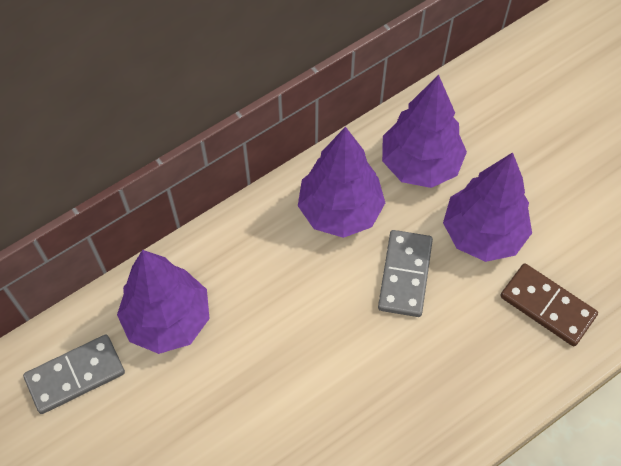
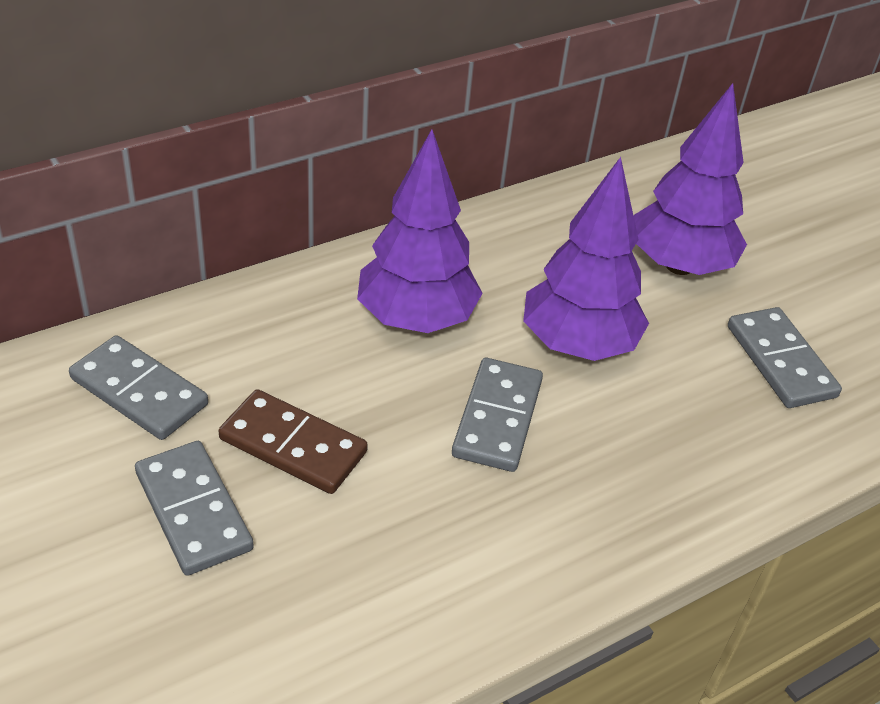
grey domino: [23,335,125,414] [378,230,433,317] = 2 -> [69,335,208,440] [135,441,254,576] [452,358,543,472] [728,307,842,408] = 4
purple tree: [117,250,210,354] [298,127,385,238] [382,75,467,188] [443,152,532,262] = 4 -> [357,129,483,333] [523,157,649,361] [633,83,747,275] = 3

